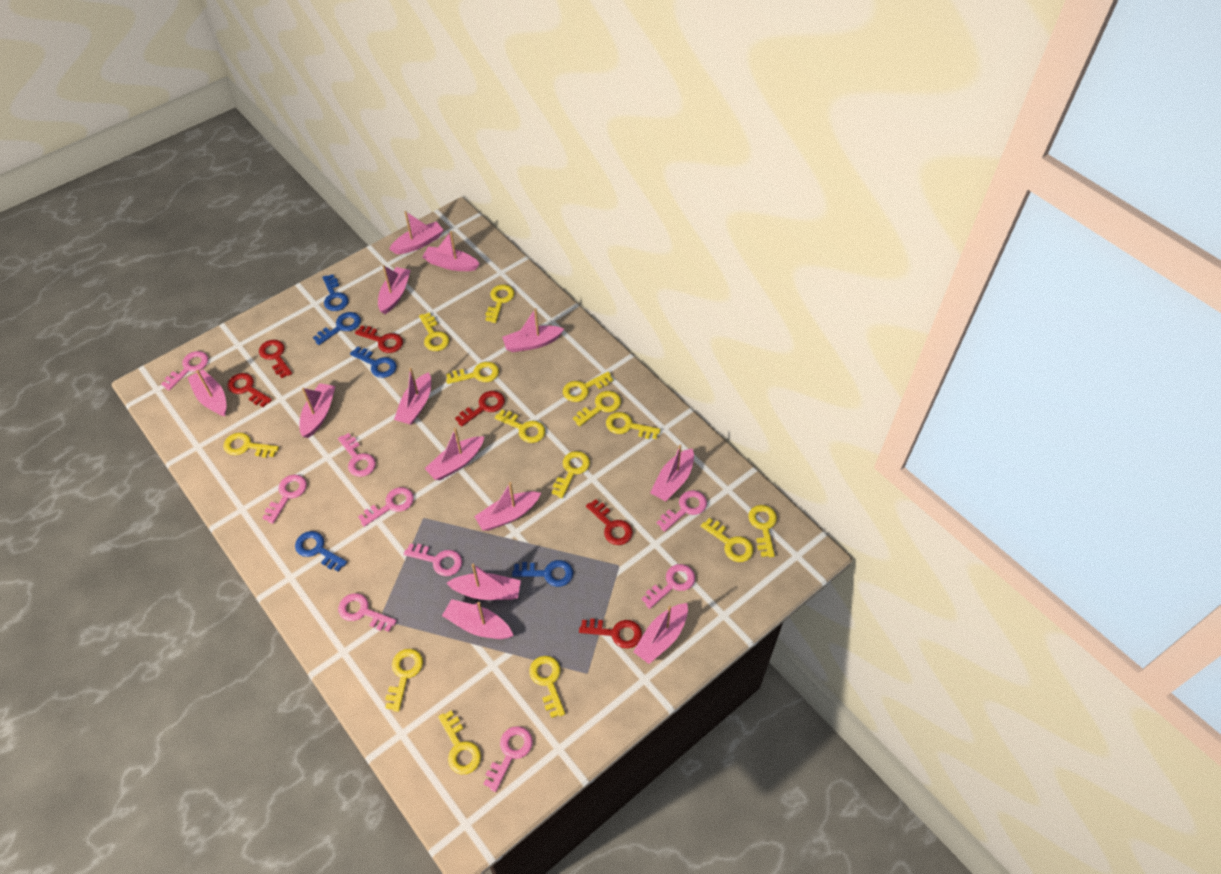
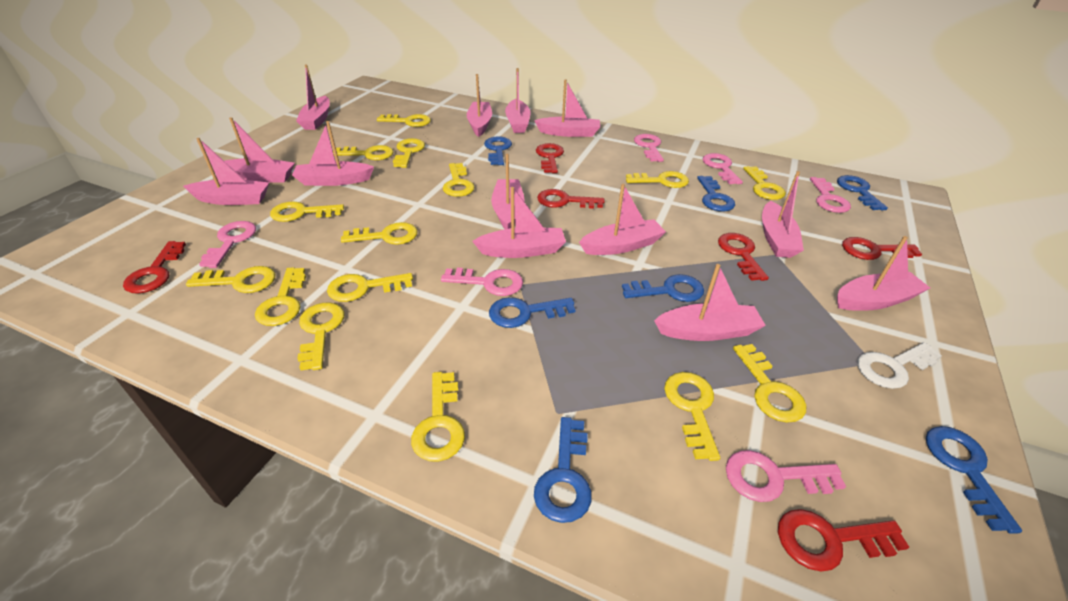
blue key: [295,531,347,571] [313,312,361,345] [322,274,349,311] [350,346,397,378] [512,560,573,587] = 5 -> [484,136,512,165] [489,297,575,328] [534,417,592,523] [622,274,704,302] [697,176,735,212] [837,175,888,210] [926,426,1022,534] = 7
pink key: [161,351,208,391] [263,475,307,524] [338,433,376,477] [338,593,397,632] [358,487,414,527] [404,544,462,576] [483,726,533,792] [642,564,695,609] [657,490,707,532] = 9 -> [199,221,256,268] [441,268,523,296] [634,134,664,162] [703,153,743,184] [726,450,846,502] [810,177,851,213] = 6
white key: none = 0 -> [857,342,942,389] = 1
yellow key: [223,432,279,458] [385,649,423,712] [419,313,449,351] [438,711,481,774] [446,362,499,384] [485,285,515,323] [495,410,545,443] [529,656,565,718] [552,451,590,498] [563,372,613,402] [573,391,621,427] [606,412,661,439] [701,518,753,562] [748,505,777,557] = 14 -> [186,266,275,293] [255,267,306,326] [270,201,344,222] [297,303,344,370] [327,273,413,302] [333,145,393,160] [341,222,418,245] [377,114,431,127] [393,138,425,168] [411,372,465,462] [443,163,475,197] [626,171,689,188] [664,372,720,461] [733,344,807,423] [743,166,786,200] = 15

